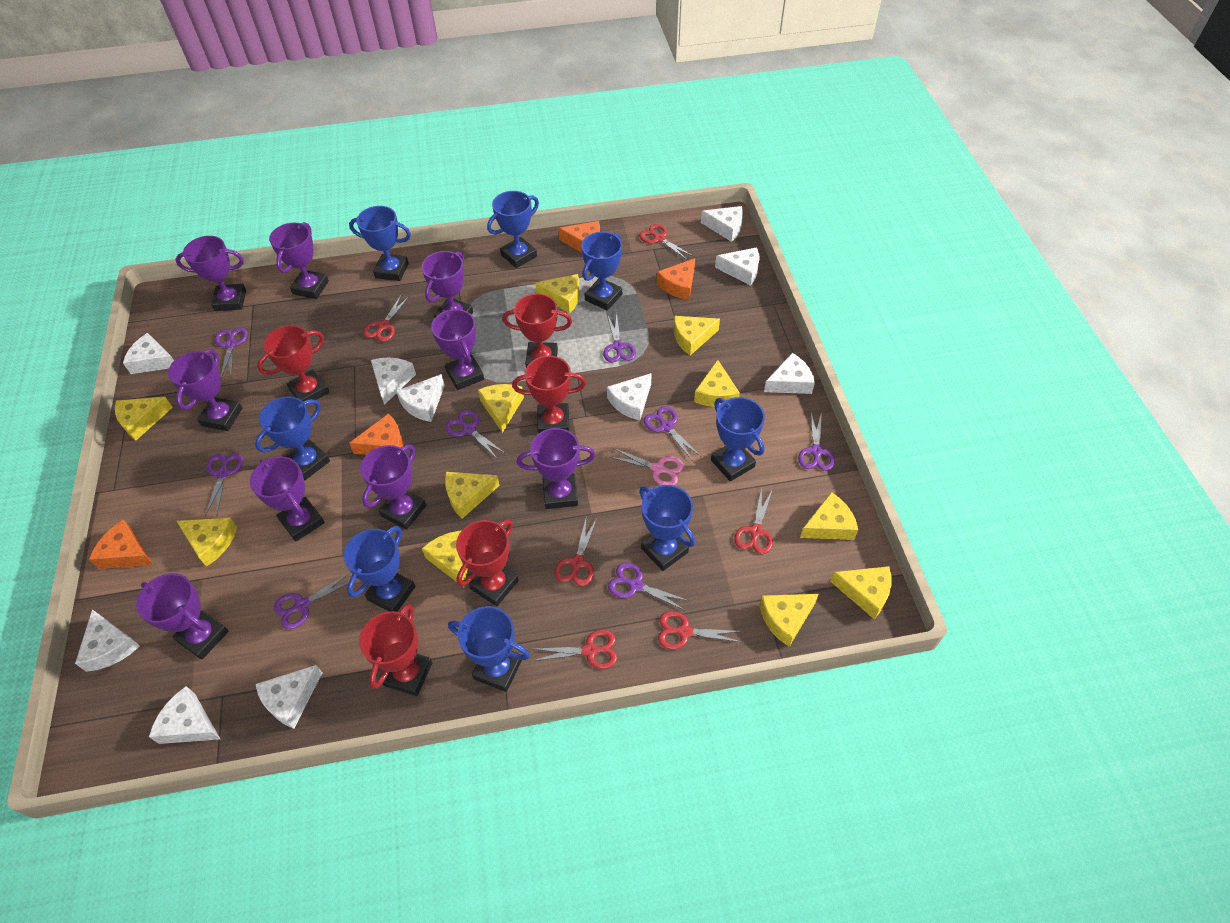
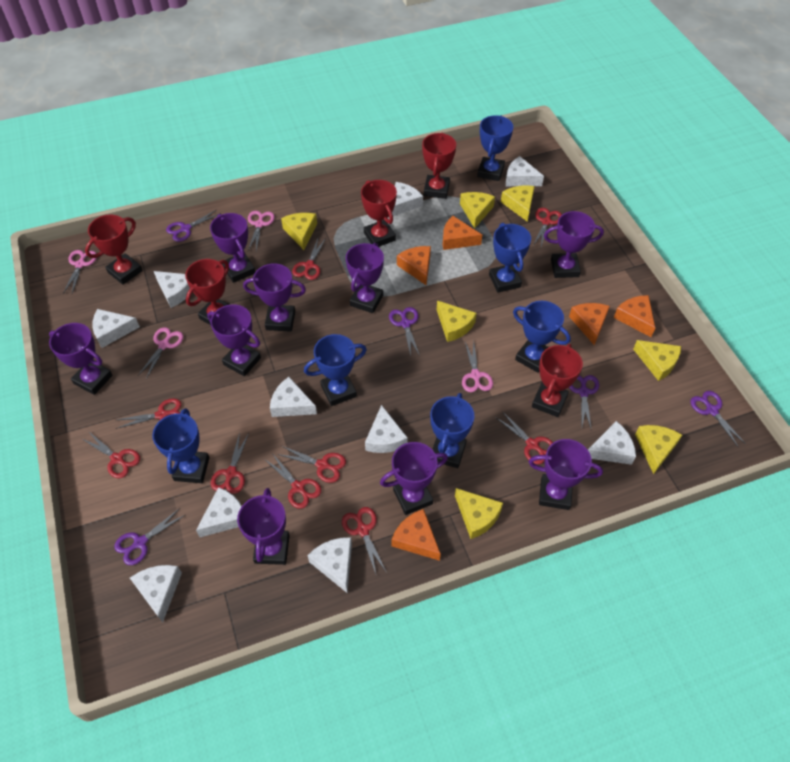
blue trophy: [255,396,330,480] [344,526,415,612] [349,206,411,281] [448,606,530,692] [487,191,539,268] [581,232,622,311] [639,485,695,571] [711,397,765,481] = 8 -> [152,408,209,483] [304,334,367,406] [430,393,474,468] [477,115,513,181] [489,223,531,293] [513,301,571,373] = 6
orange cheese: [89,520,153,569] [349,413,403,455] [558,221,600,253] [657,258,695,300] = 4 -> [392,509,441,561] [397,246,431,285] [443,216,482,250] [569,303,610,345] [614,295,655,337] = 5
pink scissors: [610,448,684,485] = 1 -> [63,250,97,294] [138,327,184,379] [248,211,275,251] [462,341,493,392] = 4
purple scissors: [205,453,243,516] [215,328,248,378] [274,572,351,629] [445,410,506,458] [603,313,636,363] [608,563,689,611] [644,406,700,461] [798,412,835,471] = 8 -> [114,508,185,565] [166,210,221,242] [389,307,420,356] [569,375,599,428] [690,391,746,447] = 5
red scissors: [363,294,409,342] [532,630,617,669] [555,515,597,586] [639,224,693,260] [658,611,743,650] [734,488,773,554] = 6 -> [81,431,140,478] [116,398,182,429] [211,432,249,494] [264,453,321,509] [277,446,346,483] [292,238,326,280] [342,507,387,574] [495,411,553,464] [533,208,562,247] = 9
yellow cheese: [115,397,173,440] [177,518,237,567] [422,531,468,587] [445,472,499,519] [478,384,524,433] [535,274,580,313] [674,316,720,355] [694,360,740,407] [759,594,819,647] [800,492,858,540] [830,566,891,619] = 11 -> [281,213,317,250] [437,301,477,342] [455,488,503,539] [460,192,495,229] [501,185,535,222] [633,340,681,381] [635,425,682,474] = 7

